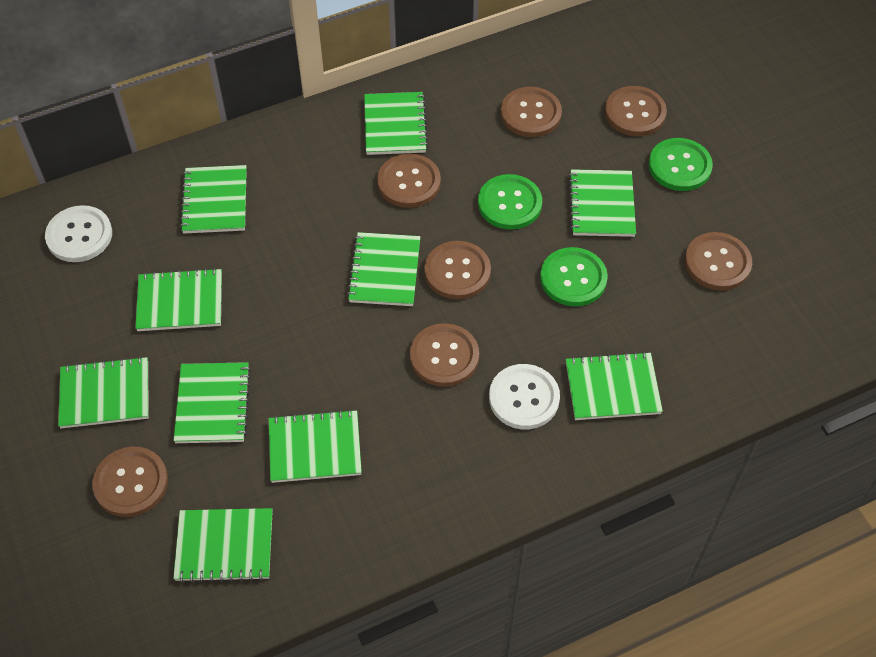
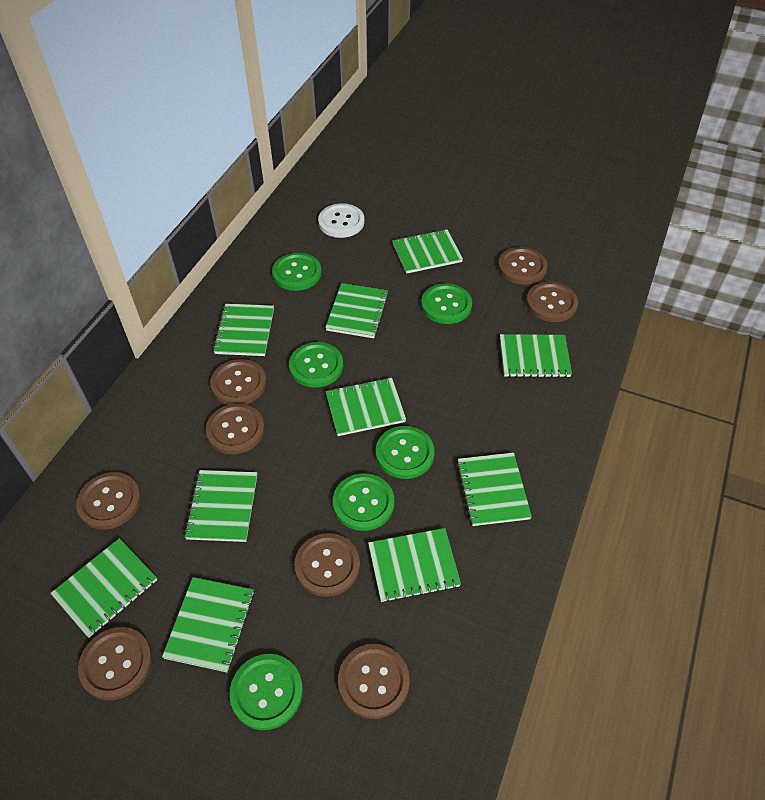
brown button: [92,447,168,517] [377,154,441,208] [410,323,479,387] [424,241,491,300] [501,87,562,137] [605,86,667,136] [685,232,752,291] = 7 -> [76,472,141,530] [78,627,152,701] [206,403,265,454] [210,359,266,405] [295,533,360,597] [338,644,410,719] [498,247,548,285] [526,282,578,322] = 8
green button: [478,174,542,229] [540,247,608,306] [648,138,713,191] = 3 -> [229,654,303,730] [272,253,322,291] [289,342,343,388] [333,473,394,531] [376,426,435,479] [421,283,472,324] = 6
white button: [45,205,112,262] [489,364,560,430] = 2 -> [318,203,364,238] = 1

